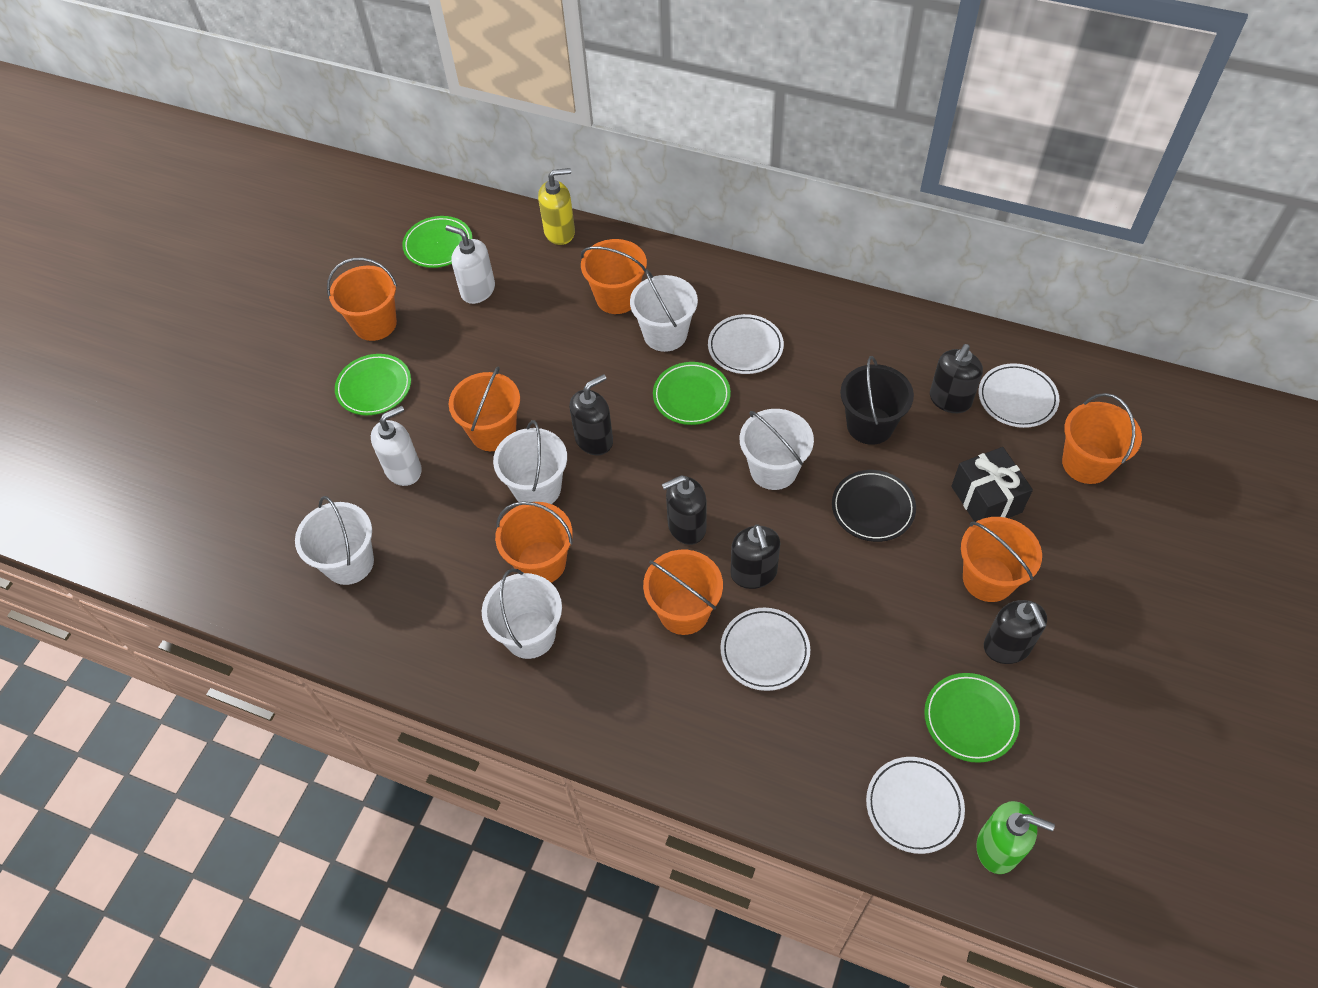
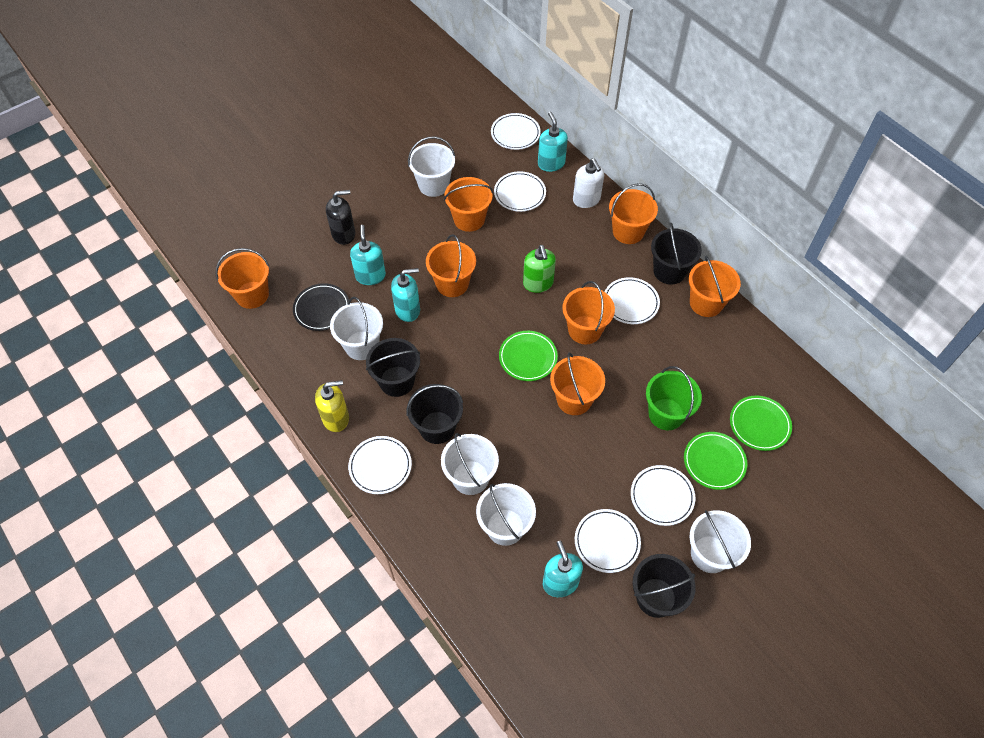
black bucket: [840,356,914,445] = 1 -> [366,338,420,397] [406,384,463,444] [633,554,696,618] [651,223,702,285] = 4
black gift: [951,447,1033,522] = 1 -> none = 0
black soap dispenser: [570,374,613,455] [662,475,706,545] [731,524,780,589] [930,344,983,413] [984,600,1047,664] = 5 -> [326,190,355,245] = 1
green bucket: none = 0 -> [646,366,702,430] = 1
green plate: [335,354,411,415] [402,216,473,268] [653,362,731,425] [924,673,1020,763] = 4 -> [499,331,558,381] [684,432,747,490] [730,395,792,451] = 3
turquoise soap dispenser: none = 0 -> [350,225,386,285] [391,268,420,322] [538,112,568,172] [543,541,583,597] = 4
white plate: [708,314,784,374] [720,608,810,691] [866,757,965,854] [979,363,1059,428] = 4 -> [348,436,412,494] [491,113,541,150] [494,171,546,212] [575,509,641,573] [605,277,660,324] [631,465,695,526] = 6
white soap dispenser: [371,406,422,486] [446,225,495,304] = 2 -> [573,158,604,208] = 1

